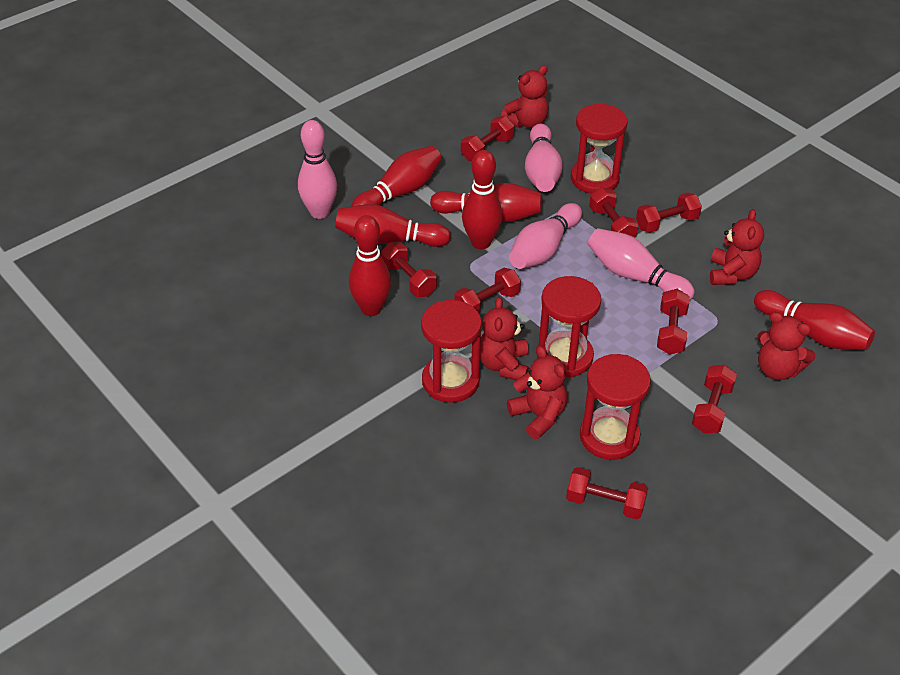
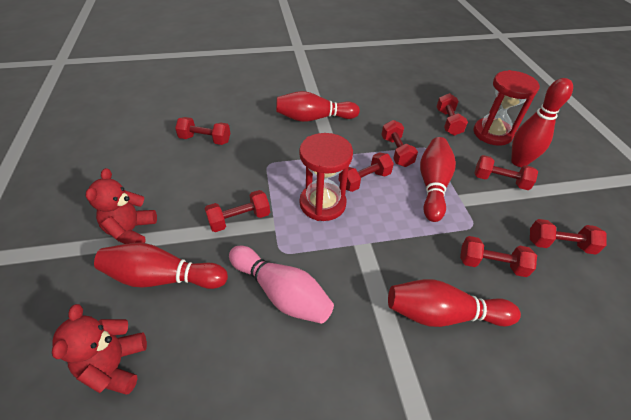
pink bowling pin: [298,120,337,219] [509,203,582,269] [525,124,563,192] [588,228,695,301] = 4 -> [229,246,334,324] = 1
red bowling pin: [335,204,451,247] [349,215,391,316] [351,146,442,206] [430,183,542,222] [462,150,502,249] [754,290,875,350] = 6 -> [94,243,228,289] [276,91,360,122] [388,279,521,327] [420,137,456,222] [511,78,573,167] = 5
red hourglass: [421,300,482,403] [537,276,601,378] [571,103,627,194] [580,354,651,460] = 4 -> [299,133,353,221] [474,70,540,146] = 2
red teddy bear: [480,297,529,380] [501,65,548,128] [507,346,567,439] [710,209,764,285] [757,312,816,380] = 5 -> [52,304,147,394] [85,168,157,244] = 2

